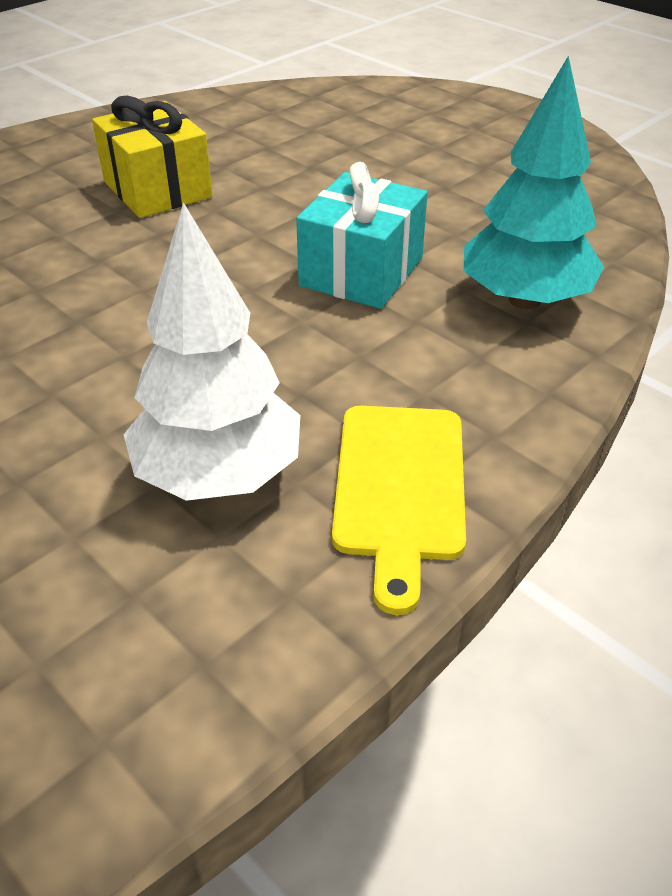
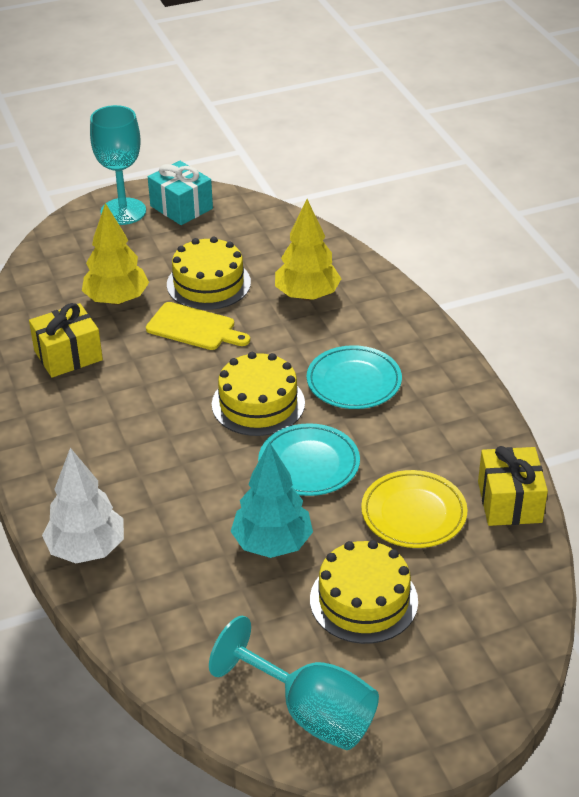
turquoise goblet: none = 0 -> [90,105,146,225] [209,616,379,750] = 2
turquoise plate: none = 0 -> [258,423,360,496] [307,345,402,409] = 2
yellow cake: none = 0 -> [167,237,251,310] [212,352,305,436] [310,540,418,644] = 3
yellow gift: [92,95,213,218] = 1 -> [29,303,103,378] [478,446,548,526] = 2
yellow plate: none = 0 -> [361,470,467,548] = 1
yellow tree: none = 0 -> [82,203,149,305] [275,199,341,301] = 2

